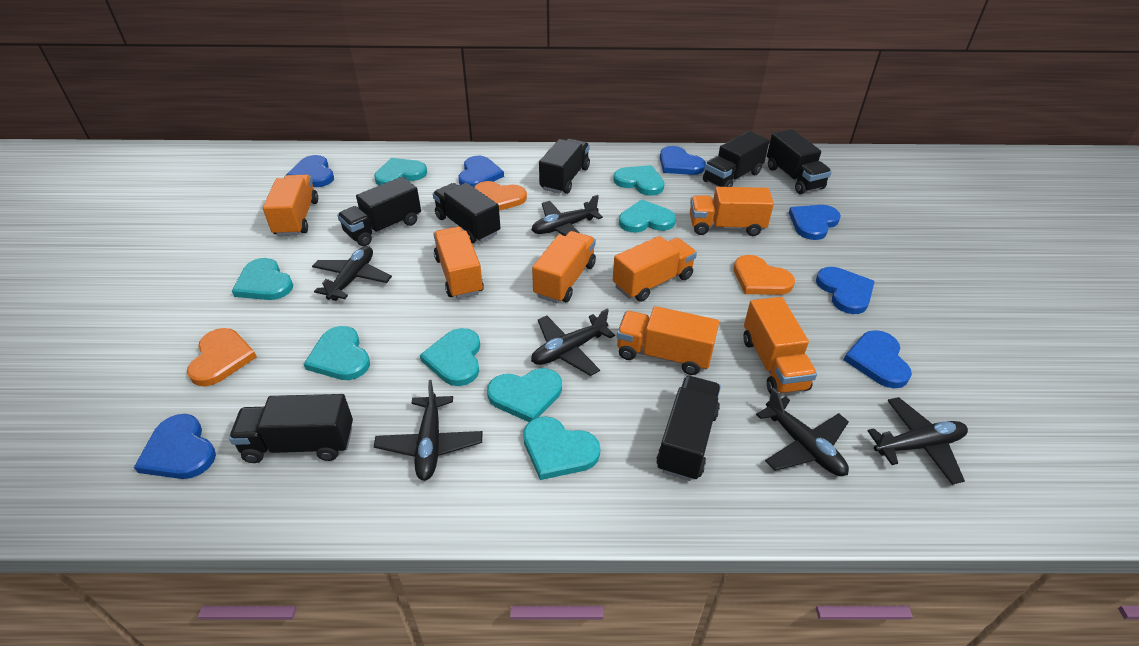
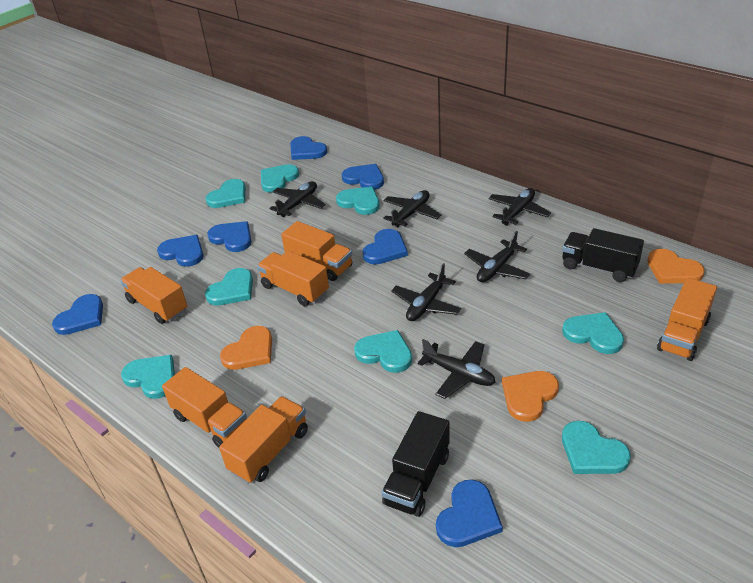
black truck: [229,394,353,463] [337,177,421,246] [433,183,500,243] [539,139,590,194] [656,376,721,481] [703,131,770,187] [767,129,832,194] = 7 -> [382,411,450,517] [562,228,644,282] = 2
orange truck: [263,175,318,236] [433,227,484,299] [532,231,596,303] [613,236,697,302] [617,306,719,375] [690,187,774,236] [743,297,817,394] = 7 -> [120,267,187,324] [162,367,247,448] [219,396,308,484] [257,251,329,306] [281,221,352,281] [657,278,717,361] = 6

